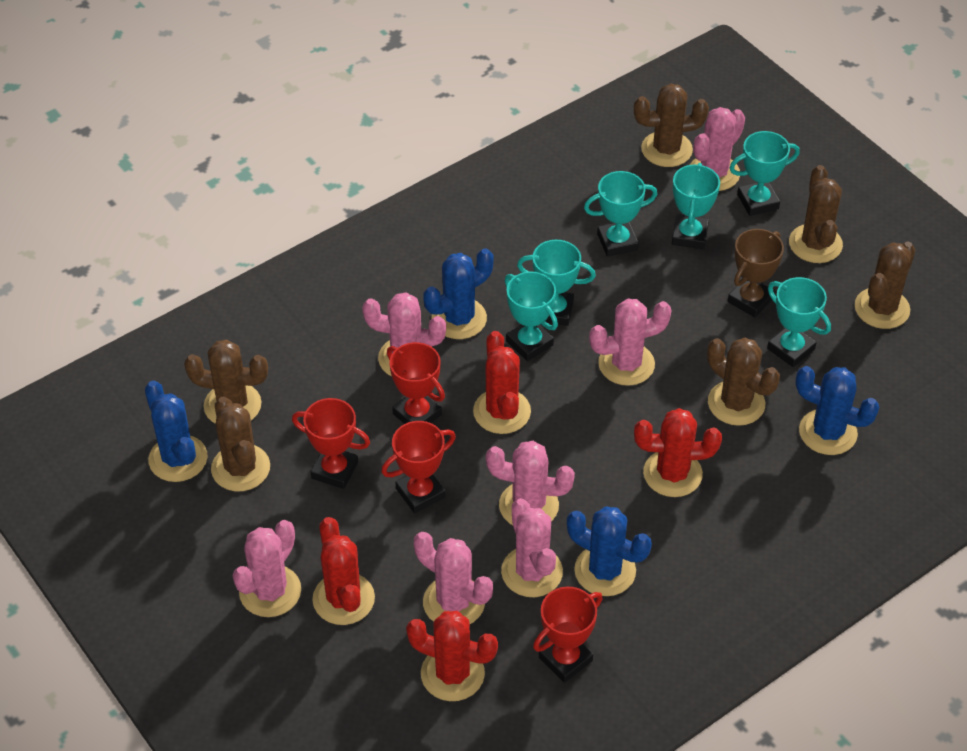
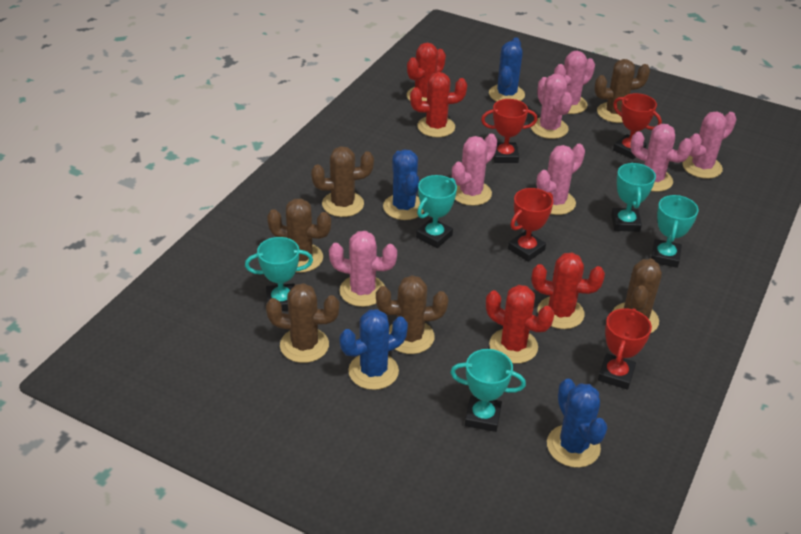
brown trophy: [728,229,784,317] = 1 -> none = 0
turquoise trophy: [505,272,558,361] [517,240,596,326] [584,171,657,257] [672,163,720,249] [730,131,800,216] [767,277,831,367] = 6 -> [245,237,313,311] [416,175,457,248] [450,349,526,432] [611,163,656,232] [651,195,699,268] = 5

